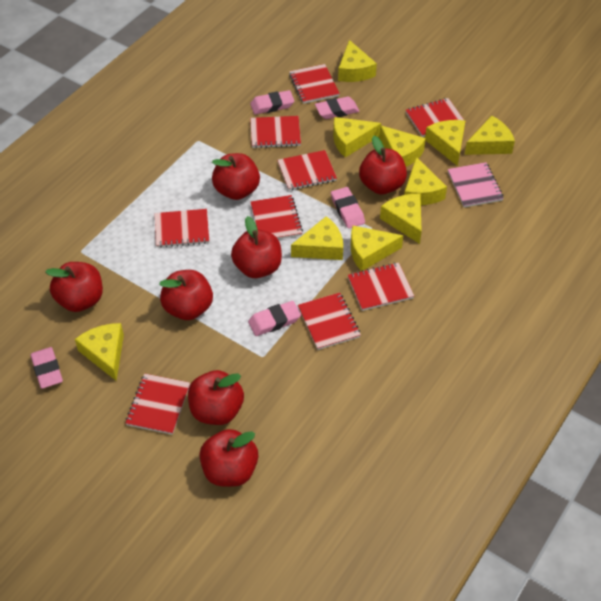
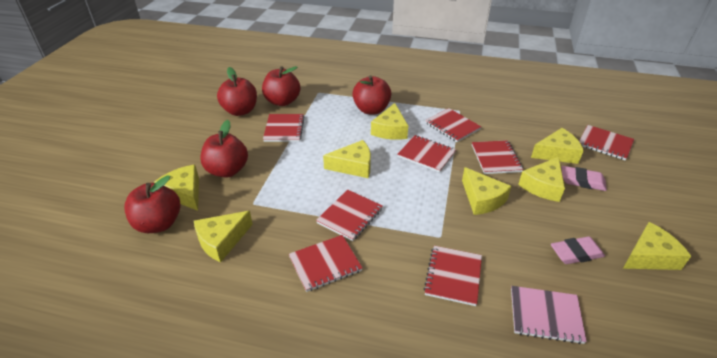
pink eraser: [30,347,63,389] [248,301,301,336] [250,90,294,115] [315,96,359,119] [331,187,365,228] = 5 -> [551,236,605,264] [562,166,607,191] = 2
red apple: [45,262,103,312] [159,270,213,320] [188,370,244,425] [199,429,258,487] [212,153,260,200] [231,216,282,278] [359,136,407,194] = 7 -> [124,175,180,233] [200,120,248,177] [217,67,257,116] [262,66,300,106] [352,75,391,114] = 5
red notebook: [125,374,190,435] [155,209,209,248] [250,116,301,148] [251,195,303,239] [277,150,337,190] [289,64,340,104] [298,293,361,350] [348,263,414,311] [406,98,466,137] = 9 -> [263,114,305,142] [289,235,363,292] [316,189,383,241] [397,135,456,173] [424,246,482,306] [425,108,481,142] [472,140,523,174] [579,125,634,161] = 8
yellow cheese: [75,323,124,381] [291,216,343,260] [333,117,381,158] [338,40,377,82] [351,226,403,271] [379,125,426,167] [380,194,422,244] [404,157,447,205] [425,120,465,166] [465,116,515,155] = 10 -> [154,165,199,211] [194,211,253,263] [323,140,371,178] [371,103,408,140] [462,167,511,215] [518,157,565,202] [531,128,584,164] [623,222,691,270] = 8

